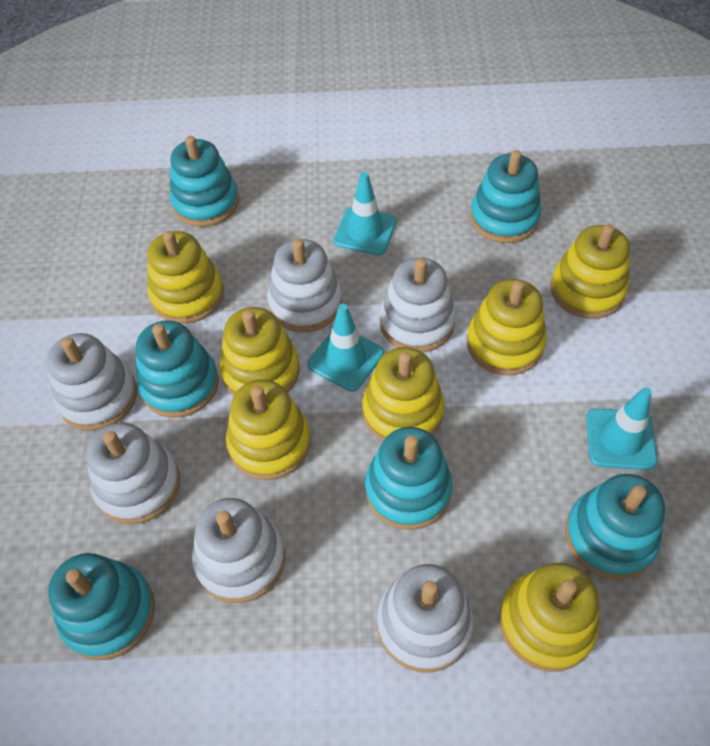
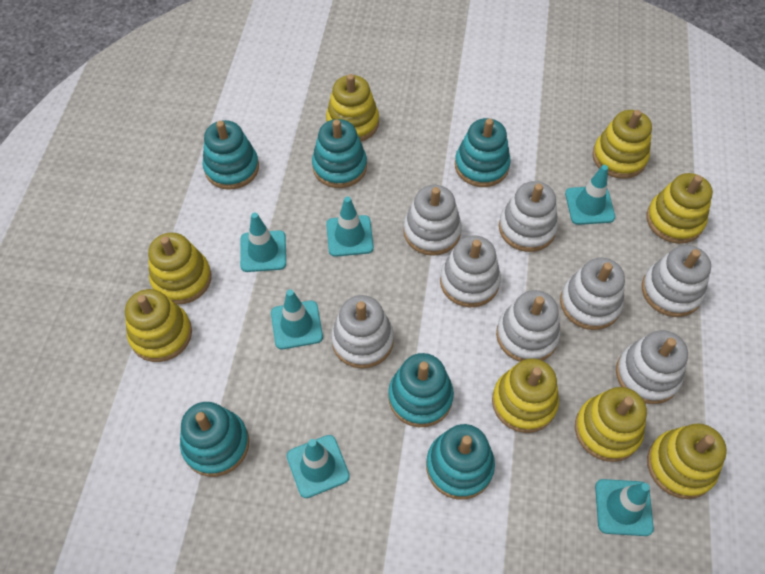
turquoise traffic cone: [307,304,384,392] [334,172,397,255] [586,387,657,470] = 3 -> [240,212,286,272] [271,289,323,349] [287,435,350,498] [326,197,374,257] [565,165,615,225] [595,479,654,536] = 6
white stacking toy: [46,333,137,431] [86,422,180,524] [192,498,285,603] [267,239,342,333] [377,564,474,673] [379,258,456,352] = 6 -> [331,295,394,369] [403,185,462,256] [440,235,501,307] [496,290,560,362] [499,181,558,252] [560,258,625,330] [616,330,688,404] [642,245,711,317] = 8
yellow stacking toy: [147,231,224,324] [220,307,300,396] [226,380,310,480] [362,347,445,441] [467,279,547,375] [499,563,599,672] [550,224,630,319] = 7 -> [125,289,192,362] [148,232,211,305] [326,74,379,142] [492,358,559,433] [575,387,647,462] [592,110,652,179] [647,173,713,244] [647,423,727,499] = 8

